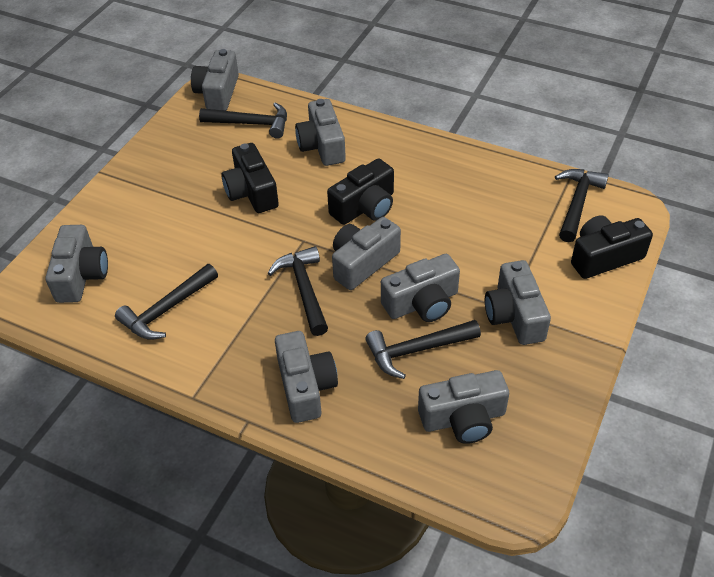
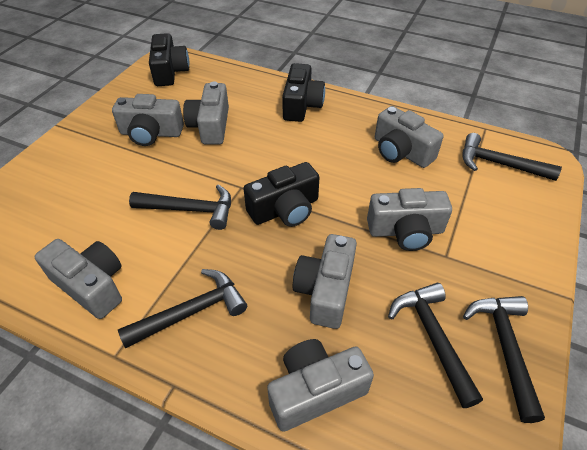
grey camera: [45,225,108,303] [191,49,239,111] [275,331,338,423] [295,99,346,166] [332,217,401,290] [381,254,460,322] [418,370,509,444] [485,260,551,345] = 8 -> [35,239,122,319] [112,94,184,146] [183,81,229,144] [267,339,374,432] [293,234,357,329] [367,188,452,251] [375,106,444,168] = 7

